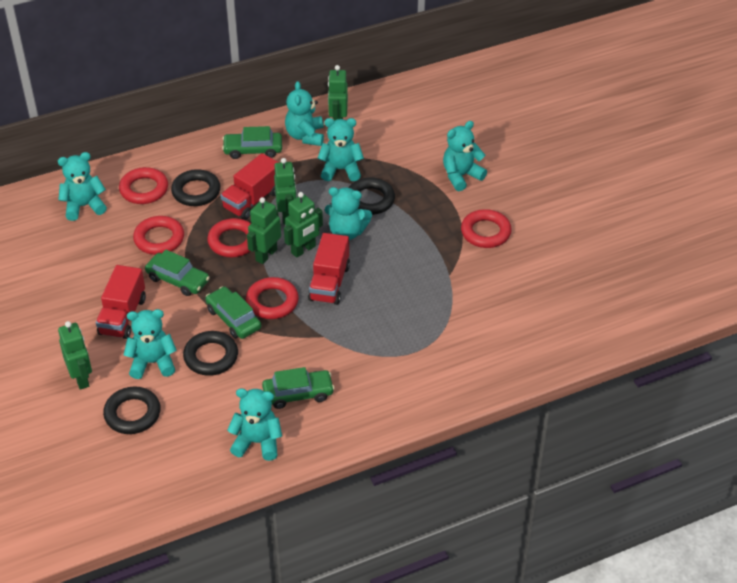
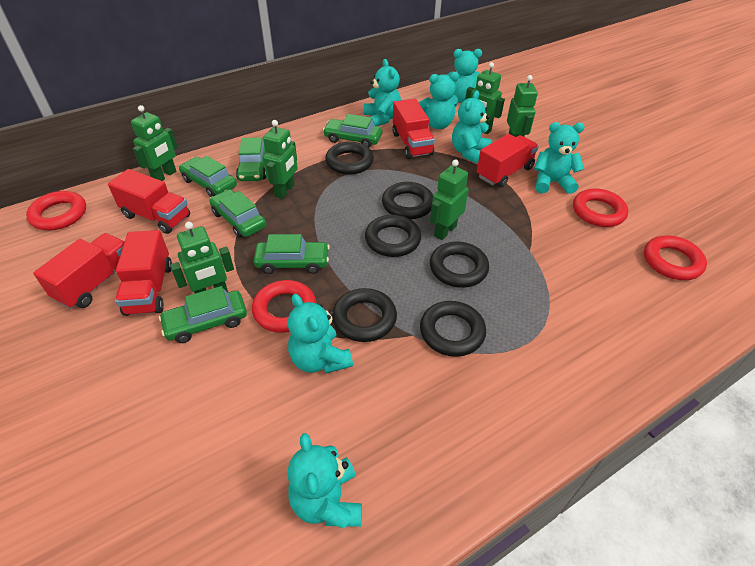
black ring: [103,386,161,434] [171,169,221,206] [183,331,238,376] [348,178,395,215] = 4 -> [325,142,374,175] [332,288,397,342] [365,215,421,257] [382,182,433,219] [420,301,486,357] [430,241,489,288] = 6
green car: [145,250,210,296] [205,286,261,339] [222,126,282,159] [262,367,335,409] = 4 -> [159,286,247,343] [179,156,237,197] [209,189,266,238] [236,137,267,181] [254,234,330,274] [323,114,382,148] = 6
green robot: [58,321,92,390] [247,197,281,264] [274,158,297,224] [284,192,323,258] [328,65,348,121] = 5 -> [131,105,177,181] [170,222,234,293] [263,120,298,199] [430,159,469,240] [465,62,505,134] [507,75,538,137] = 6
red ring: [119,167,168,204] [133,216,184,255] [207,218,251,257] [246,277,299,319] [461,209,512,248] = 5 -> [26,191,86,230] [252,280,316,333] [573,189,628,227] [644,235,707,280] = 4
red truck: [96,265,146,339] [220,153,279,220] [308,233,350,305] = 3 -> [33,233,125,309] [108,169,190,234] [115,230,172,316] [392,99,435,159] [477,134,539,188] = 5

